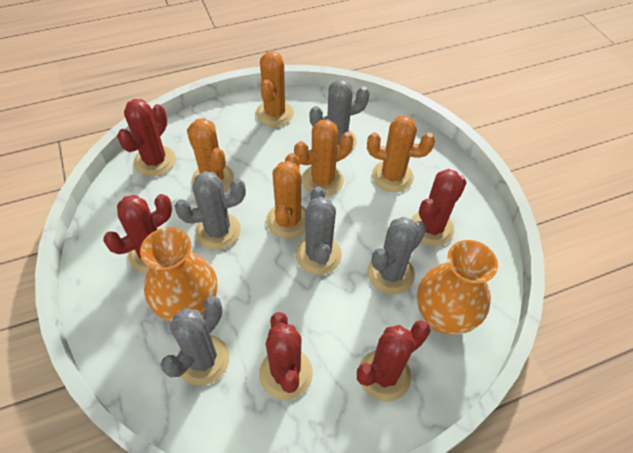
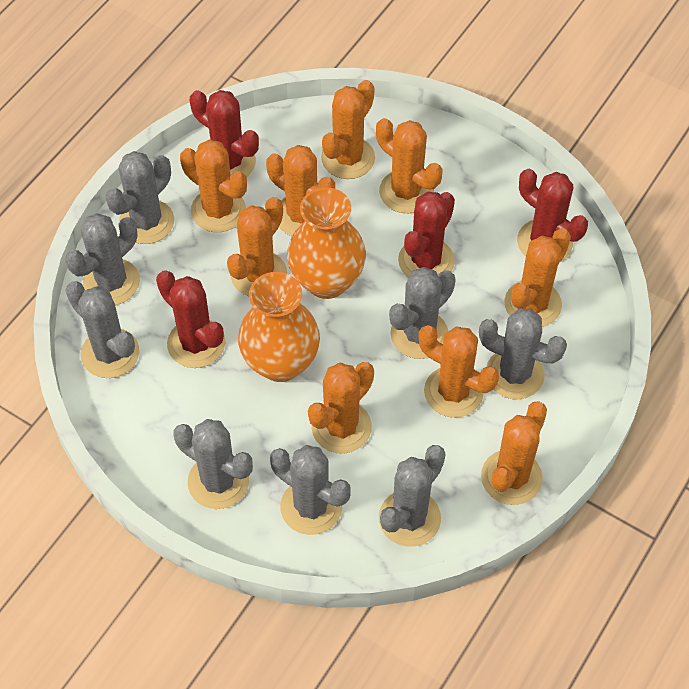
grey cactus: [161,296,229,386] [175,171,246,250] [295,186,342,275] [309,79,370,151] [367,217,426,295] = 5 -> [65,213,140,305] [65,281,139,378] [105,151,174,244] [174,419,253,509] [270,445,350,535] [379,445,446,547] [389,267,456,359] [479,309,567,399] = 8
orange cactus: [187,118,234,192] [255,51,294,127] [266,153,306,239] [294,119,354,196] [367,115,435,192] = 5 -> [180,139,247,232] [227,197,287,296] [266,145,335,236] [308,362,374,454] [321,80,375,179] [376,118,443,213] [419,325,499,418] [481,401,547,505] [504,228,571,327] = 9
red cactus: [103,194,172,274] [117,99,176,176] [259,312,313,400] [357,320,431,402] [411,169,467,246] = 5 -> [156,270,225,368] [190,90,259,177] [398,191,455,278] [517,169,588,261] = 4

